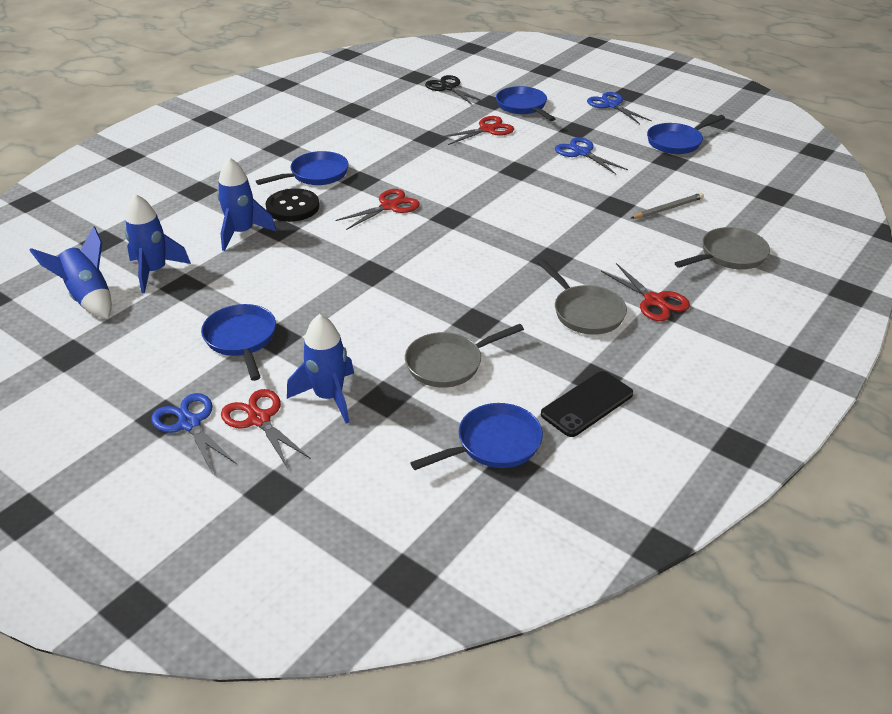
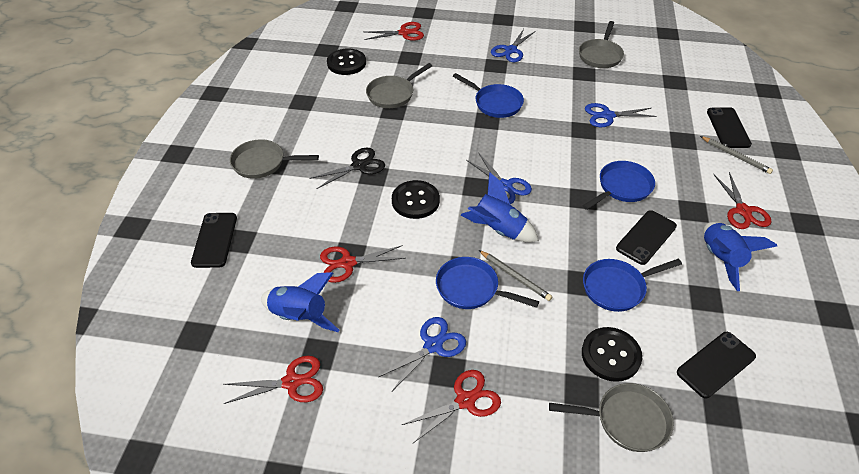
black button: [266,188,319,222] = 1 -> [327,48,366,75] [392,180,440,219] [582,327,642,382] = 3
black phone: [541,371,633,437] = 1 -> [191,213,237,268] [616,210,677,265] [677,332,756,399] [707,107,752,148] = 4
blue pan: [201,304,276,381] [256,151,349,185] [410,403,543,470] [496,86,556,121] [647,115,725,154] = 5 -> [436,257,539,309] [453,73,524,118] [582,161,655,210] [583,259,682,312] = 4
blue rocket: [29,226,112,319] [125,194,191,293] [217,157,276,251] [287,314,354,424] = 4 -> [261,272,340,332] [461,172,539,242] [703,222,777,291] = 3
blue scissors: [151,393,237,474] [555,137,628,174] [587,92,652,124] = 3 -> [379,317,466,391] [466,154,532,204] [491,29,536,62] [585,103,657,127] = 4
grey pan: [405,324,524,388] [537,259,627,335] [675,227,770,270] = 3 -> [230,139,319,179] [366,63,432,108] [549,383,674,452] [579,21,624,68] = 4
grey pencil: [631,193,704,219] = 1 -> [479,250,552,301] [700,136,773,174] = 2
red scissors: [221,389,311,469] [336,189,420,230] [440,116,514,145] [601,263,690,321] = 4 -> [223,356,323,404] [320,245,406,283] [364,22,424,41] [402,370,501,443] [713,172,771,229] = 5

